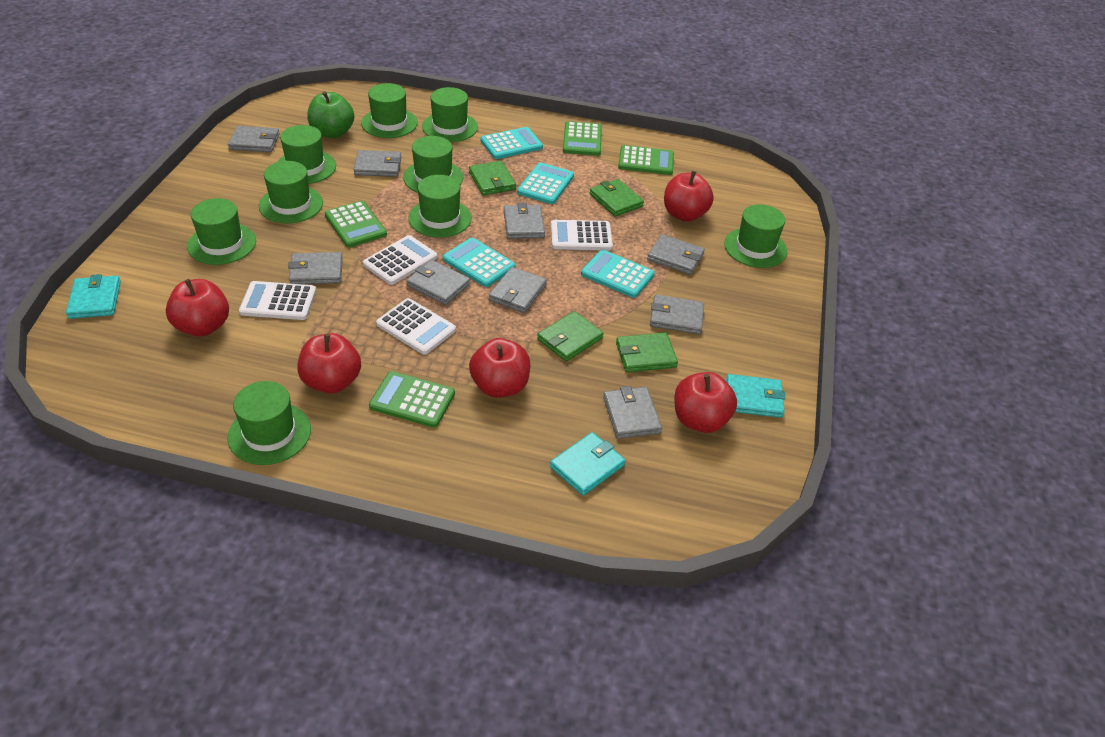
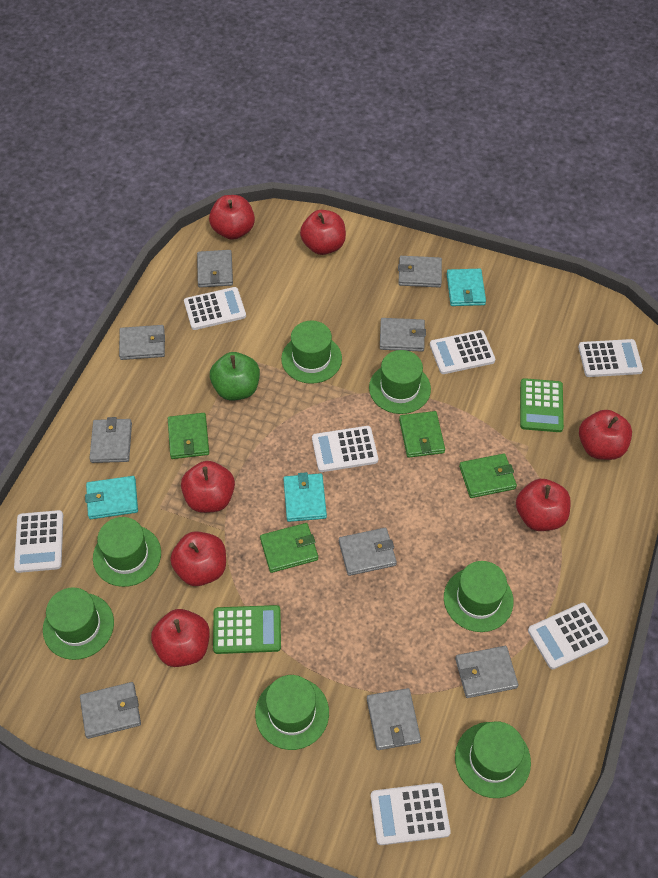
green calculator: [325,201,387,247] [369,371,455,428] [563,121,602,156] [618,145,674,175] = 4 -> [213,605,281,654] [520,378,564,432] = 2
green hat: [187,198,256,265] [228,381,311,465] [259,161,323,223] [277,125,336,184] [361,83,418,138] [403,136,463,193] [408,175,472,238] [422,87,478,142] [724,204,788,268] = 9 -> [43,587,114,660] [93,517,161,587] [255,675,329,750] [281,321,342,384] [369,350,431,414] [444,561,514,632] [455,721,531,798] = 7
red apple: [166,279,229,337] [297,333,361,394] [469,338,530,398] [664,171,714,222] [674,372,737,433] = 5 -> [151,609,210,667] [170,531,226,586] [181,461,235,513] [209,195,255,240] [300,210,346,255] [516,479,571,531] [579,410,632,460] = 7
turquoise calculator: [443,238,516,287] [481,127,543,159] [517,163,574,204] [581,250,655,298] = 4 -> none = 0
white calculator: [239,281,316,320] [363,235,437,285] [376,298,456,355] [551,220,613,251] = 4 -> [14,510,63,573] [184,287,246,330] [312,426,378,472] [371,783,451,845] [430,330,495,374] [528,603,609,669] [578,339,643,377] = 7

